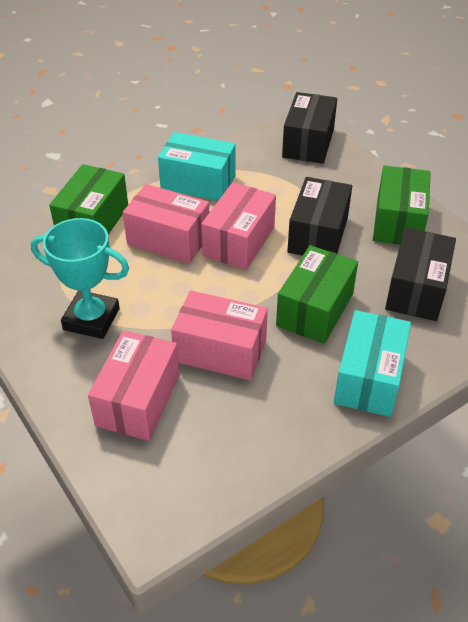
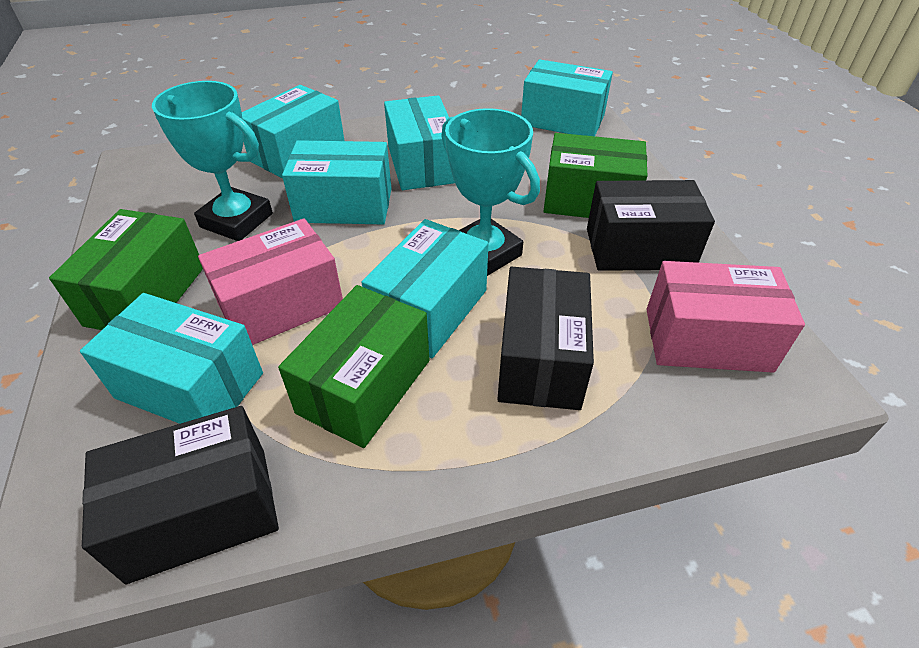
pink box: [88,330,180,441] [123,184,209,264] [171,291,268,381] [201,182,276,270] = 4 -> [198,218,343,345] [646,261,805,373] = 2
turquoise box: [158,132,236,201] [334,310,411,417] = 2 -> [80,293,263,424] [242,85,345,178] [282,140,392,224] [361,219,489,358] [384,95,455,190] [521,59,613,136] = 6
turquoise trophy: [31,218,129,339] = 1 -> [152,81,273,241] [441,108,540,276] = 2

